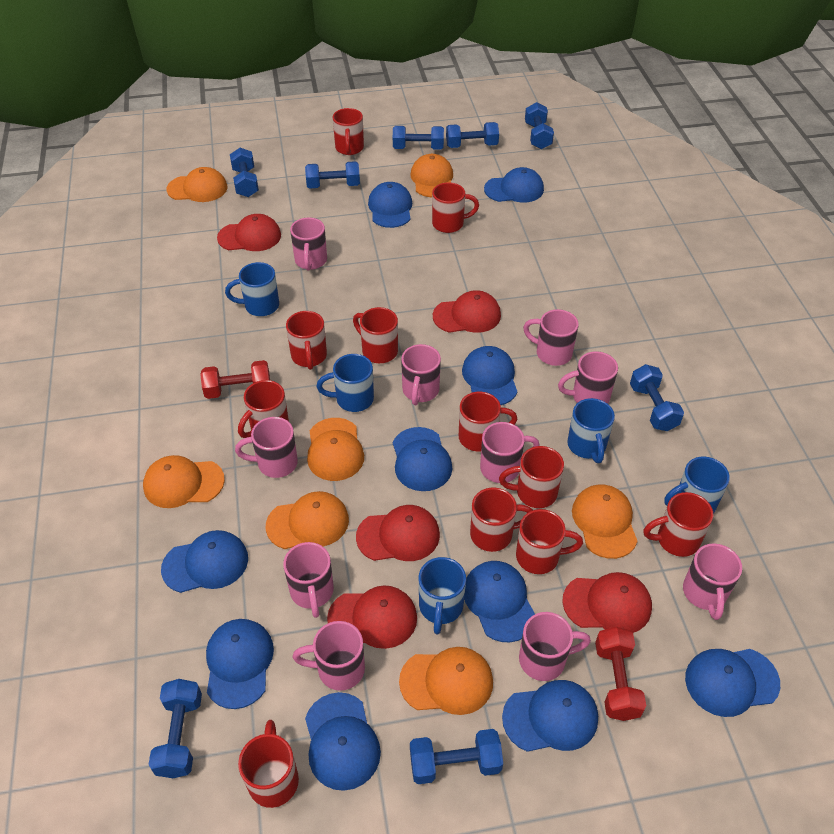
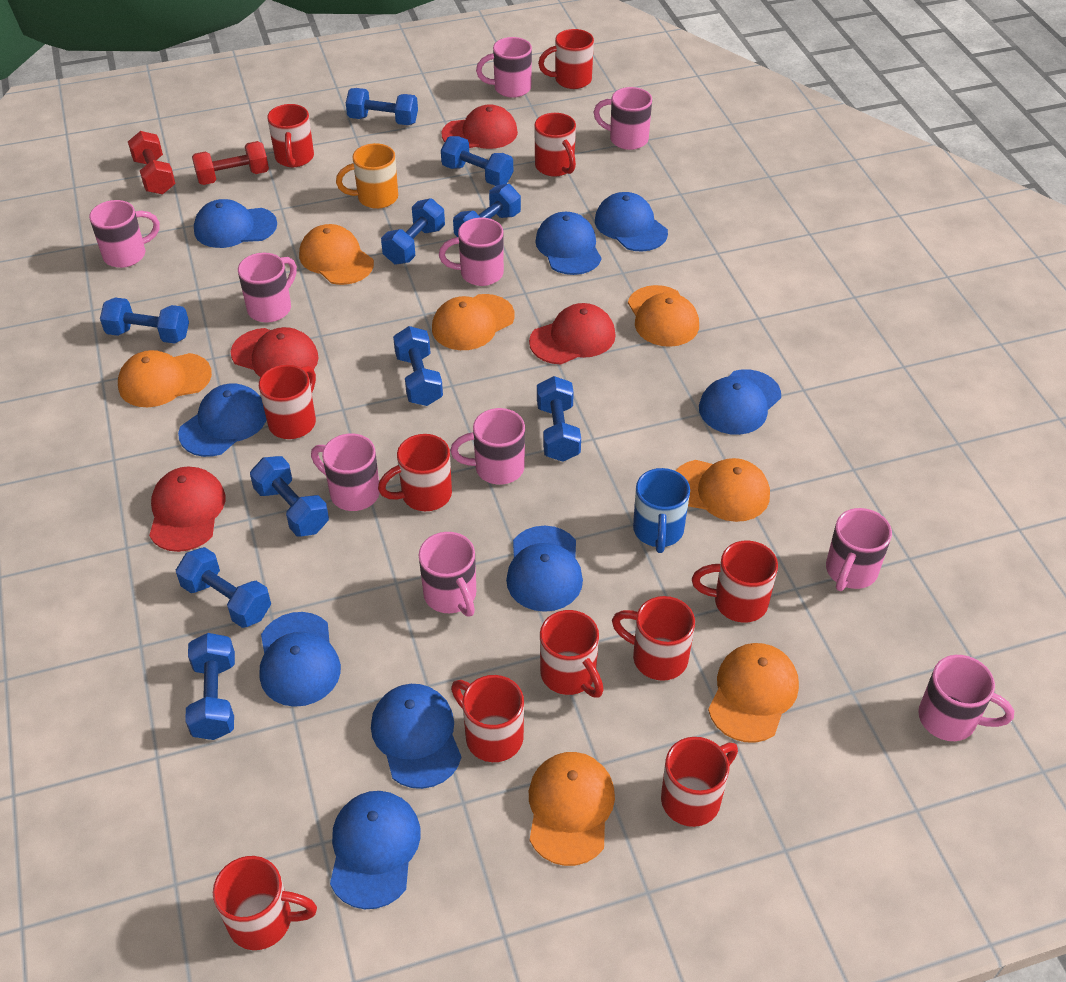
blue cap: [161,530,248,593] [206,619,274,709] [305,692,381,791] [368,182,412,228] [393,427,452,491] [462,346,517,405] [464,561,535,642] [484,167,544,202] [502,680,598,752] [685,649,780,717] = 10 -> [178,383,267,457] [194,199,277,248] [259,612,341,707] [330,791,421,909] [371,684,461,789] [506,526,583,612] [535,212,602,275] [595,192,668,252] [699,369,781,435] = 9
blue dumbbell: [149,679,202,778] [230,148,259,197] [305,161,360,189] [393,126,444,149] [410,729,503,784] [446,122,499,148] [525,102,554,149] [630,364,684,431] = 8 -> [100,297,189,344] [176,547,271,628] [185,633,235,740] [250,456,329,537] [346,88,418,125] [381,198,445,265] [393,326,443,406] [441,136,513,186] [453,184,521,237] [537,376,581,462] = 10
blue mug: [225,262,279,316] [316,354,374,412] [419,557,466,634] [567,398,615,463] [664,457,730,514] = 5 -> [633,468,690,553] = 1
orange mug: none = 0 -> [336,143,398,209] = 1
red cap: [217,214,281,251] [327,585,417,649] [356,505,440,561] [433,290,501,333] [562,572,652,633] = 5 -> [149,467,225,552] [231,327,319,378] [441,104,518,149] [529,303,616,364] = 4

